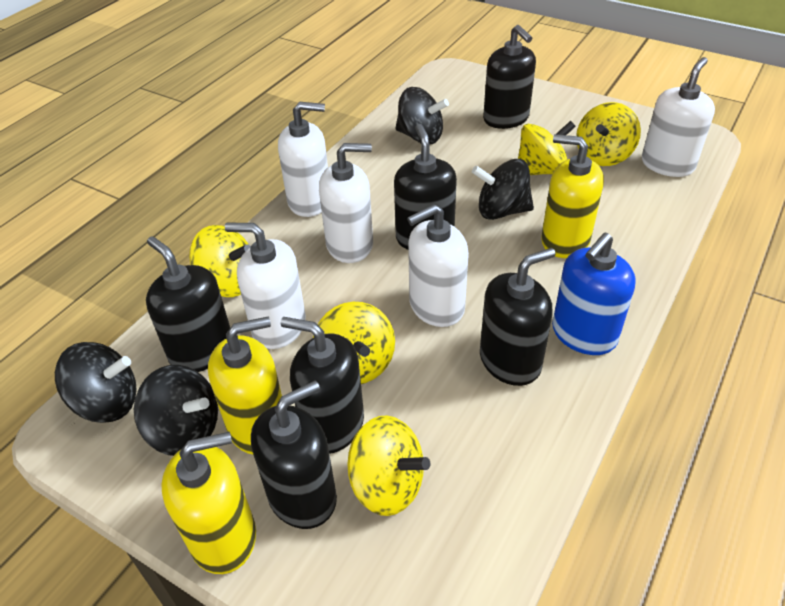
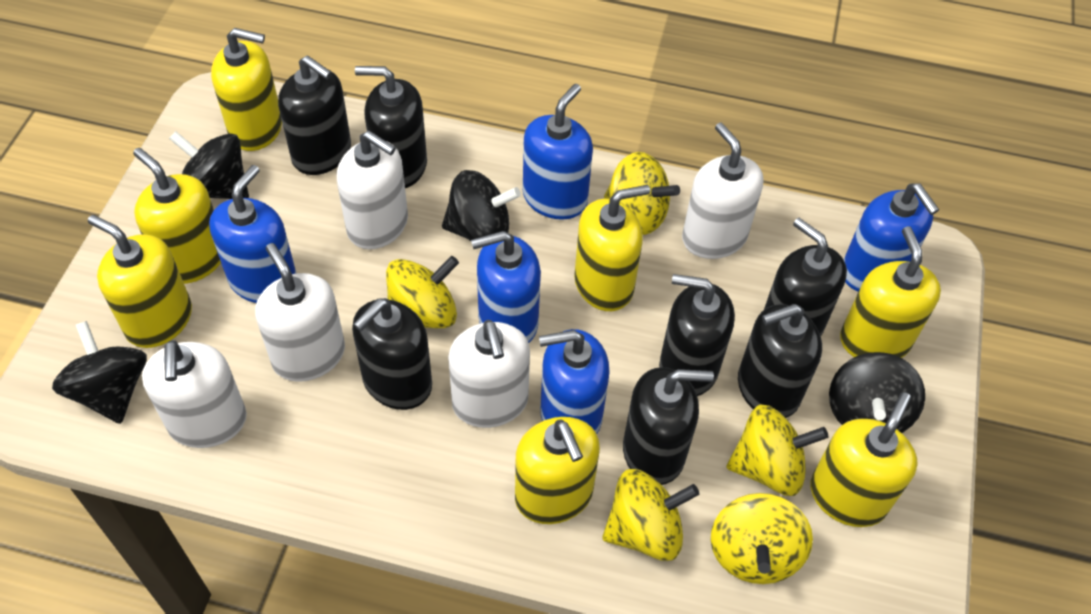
black soap dispenser: [146,236,230,372] [251,381,337,529] [281,317,364,454] [394,124,457,250] [480,248,556,386] [483,25,536,129] = 6 -> [278,55,351,175] [352,298,432,410] [355,66,427,188] [623,367,714,485] [659,274,735,396] [738,304,822,418] [764,218,847,336] = 7
blue soap dispenser: [552,233,636,355] = 1 -> [209,165,296,303] [471,231,541,343] [523,84,593,220] [539,329,610,434] [844,183,939,292] = 5
yellow soap dispenser: [162,432,256,574] [208,317,282,455] [541,134,604,258] = 3 -> [88,215,192,348] [133,148,221,284] [211,28,282,151] [515,417,600,524] [574,185,650,311] [810,392,918,527] [840,226,941,358] = 7

